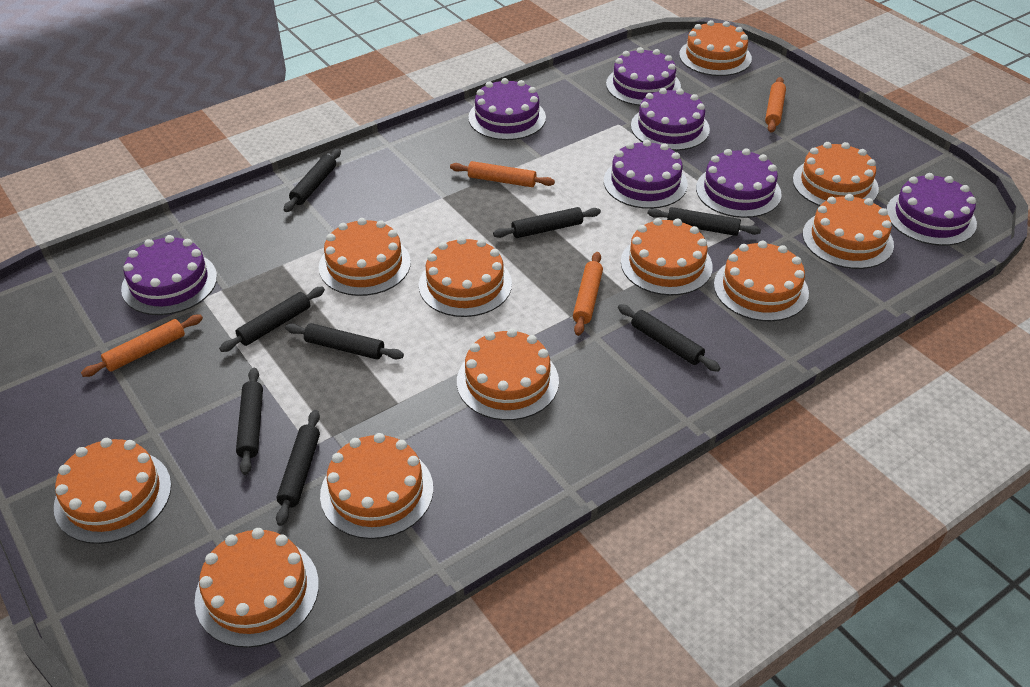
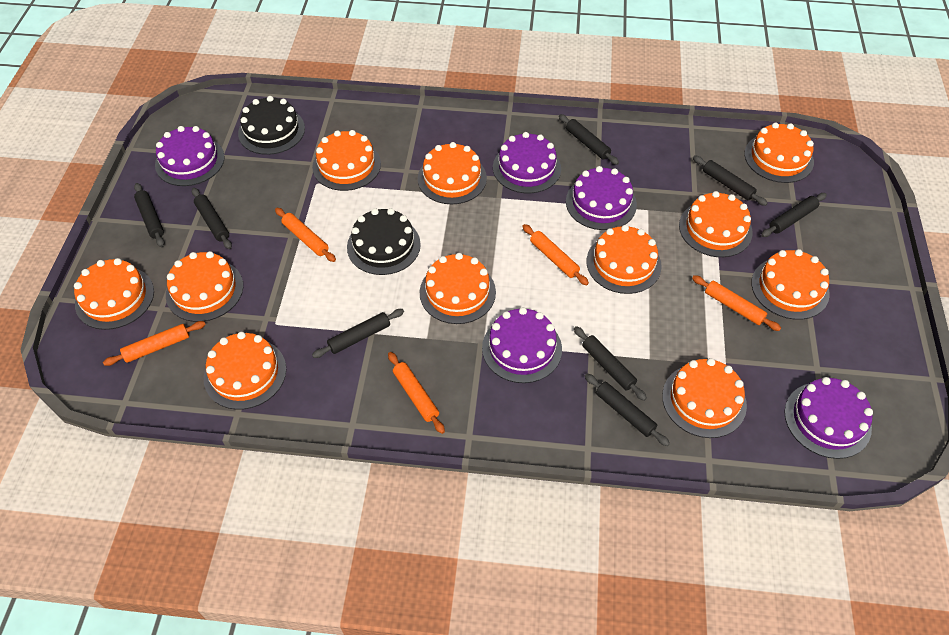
black cake: none = 0 -> [238,96,305,155] [347,208,421,275] = 2
orange rolling pin: [81,315,203,377] [450,161,555,187] [573,252,603,336] [765,77,786,133] = 4 -> [103,321,206,366] [275,208,336,262] [388,352,445,434] [522,224,589,285] [692,275,781,331] = 5
purple cake: [121,235,217,315] [468,78,546,140] [604,140,688,209] [606,47,681,106] [631,88,710,151] [696,148,782,218] [886,173,977,246] = 7 -> [155,126,224,186] [482,307,562,383] [493,132,561,193] [566,166,637,230] [784,377,873,459] = 5

